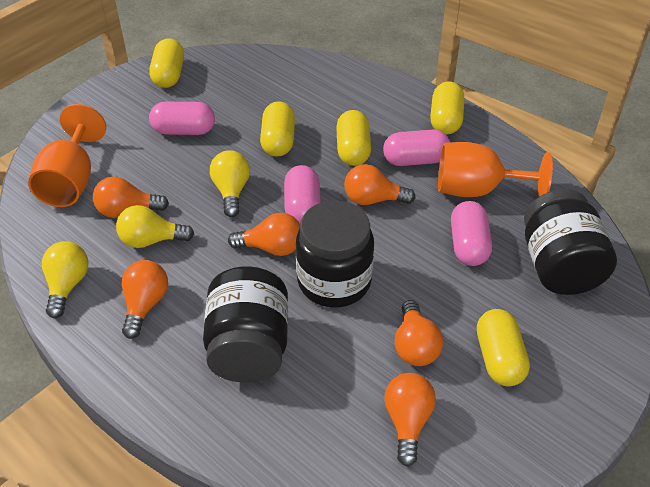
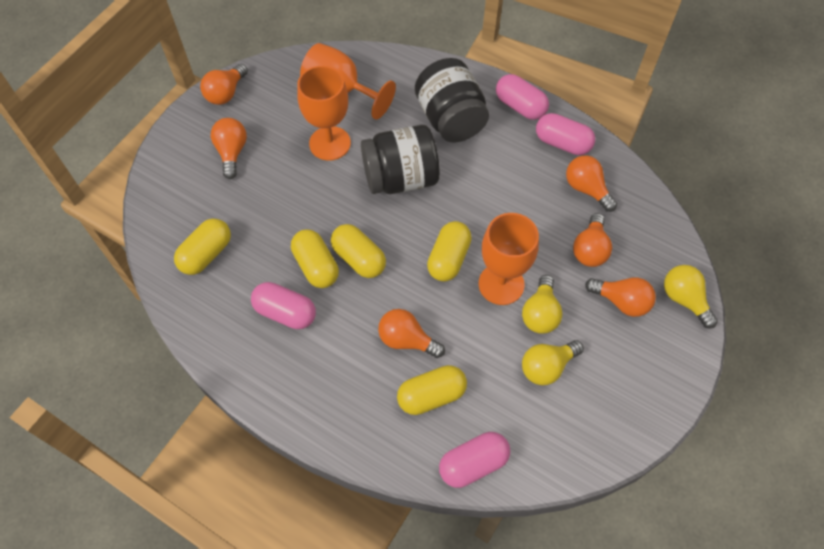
black jar: [203,266,288,383] [296,200,374,307] [524,189,617,295] = 3 -> [361,125,440,194] [415,58,489,143] = 2
orange goblet: [28,104,106,207] [438,142,553,197] = 2 -> [297,66,351,161] [300,43,396,120] [479,213,539,305] = 3

